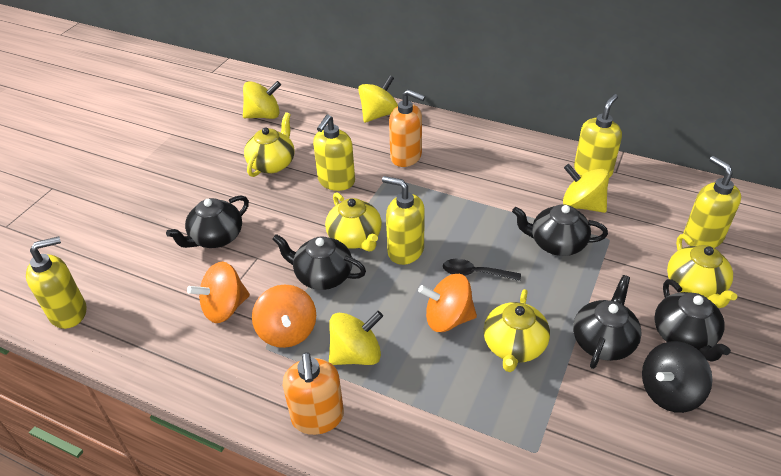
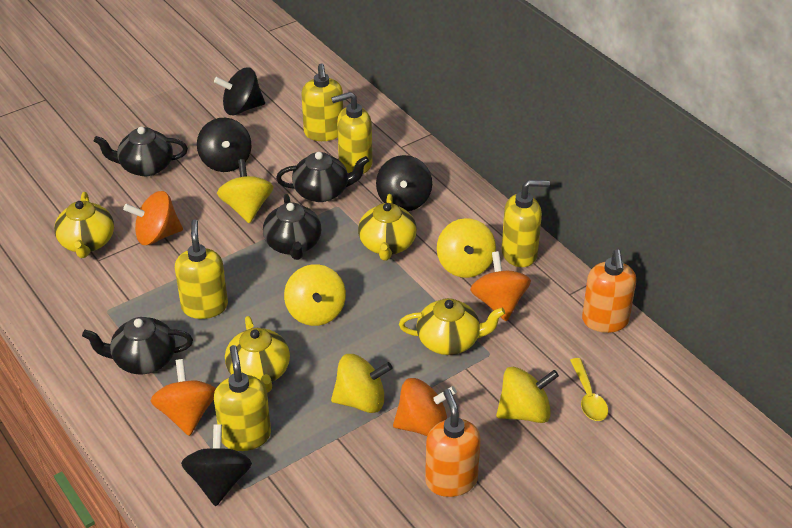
black spinning top: [642,341,713,413] = 1 -> [181,424,252,506] [197,118,251,172] [214,67,265,115] [376,155,432,211] = 4
black spoon: [443,259,521,281] = 1 -> none = 0
black teapot: [166,196,249,248] [272,234,366,290] [512,205,608,256] [573,275,642,369] [654,279,731,362] = 5 -> [82,317,193,374] [94,127,188,176] [263,194,321,260] [276,152,369,202] = 4
orange spinning top: [187,262,250,323] [252,284,316,348] [418,274,477,332] = 3 -> [123,191,183,245] [151,359,216,436] [393,378,457,436] [470,251,531,321] = 4
yellow spinning top: [243,81,281,119] [329,311,383,365] [358,75,398,123] [563,164,609,213] = 4 -> [217,159,273,223] [284,264,346,326] [331,354,393,413] [437,218,496,278] [496,366,559,423] = 5
yellow spoon: none = 0 -> [570,358,608,421] = 1

